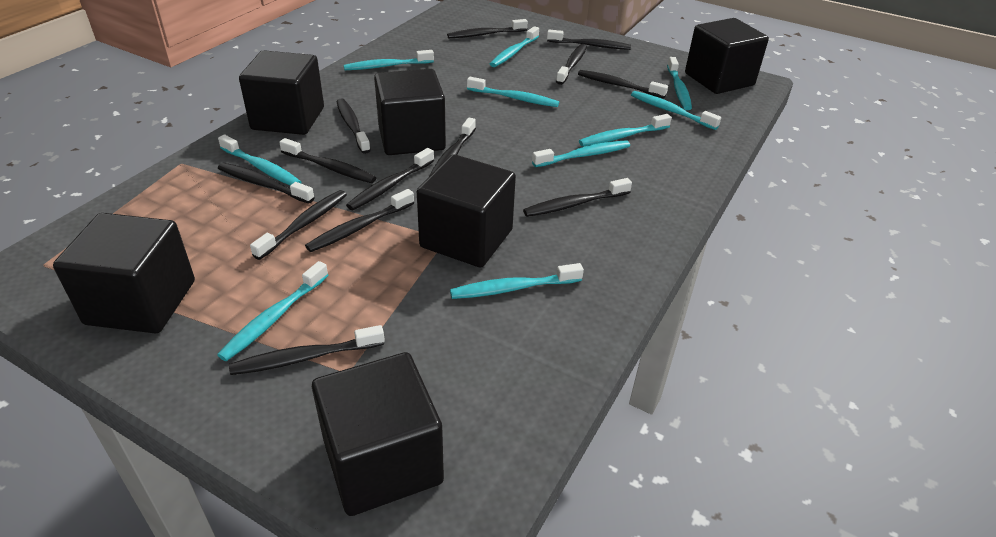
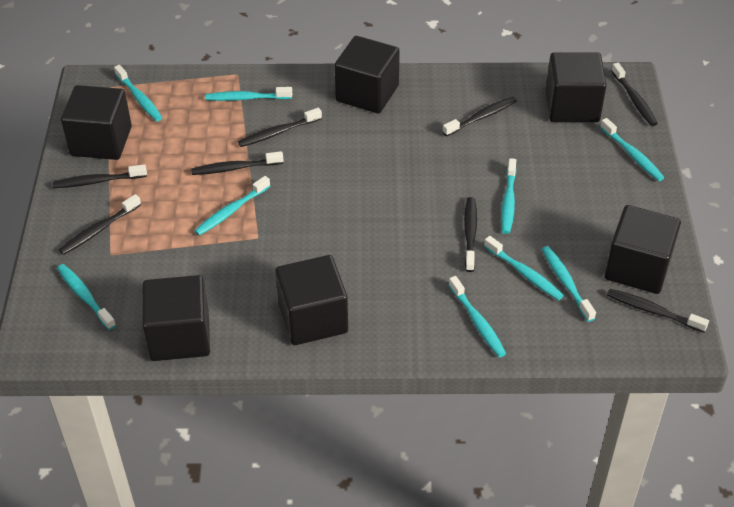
black toothbrush: [218,163,315,204] [229,325,385,375] [250,190,347,260] [279,138,377,183] [305,189,414,252] [336,98,371,154] [346,148,434,210] [429,117,476,176] [447,19,528,38] [523,178,632,217] [547,30,631,50] [556,44,587,85] [578,70,668,98] = 13 -> [53,164,147,188] [59,194,141,255] [191,151,284,175] [238,108,322,147] [442,97,517,136] [464,197,477,272] [607,289,709,333] [611,63,658,126] = 8
turquoise toothbrush: [217,261,328,361] [218,134,302,185] [343,50,434,70] [450,263,584,299] [467,77,559,107] [490,26,539,67] [532,140,630,167] [579,114,672,146] [631,91,721,130] [667,57,692,110] = 10 -> [57,264,116,330] [114,65,162,121] [194,176,270,236] [205,87,292,101] [449,276,506,358] [484,236,564,301] [501,158,516,234] [542,246,596,322] [600,118,665,181] = 9

